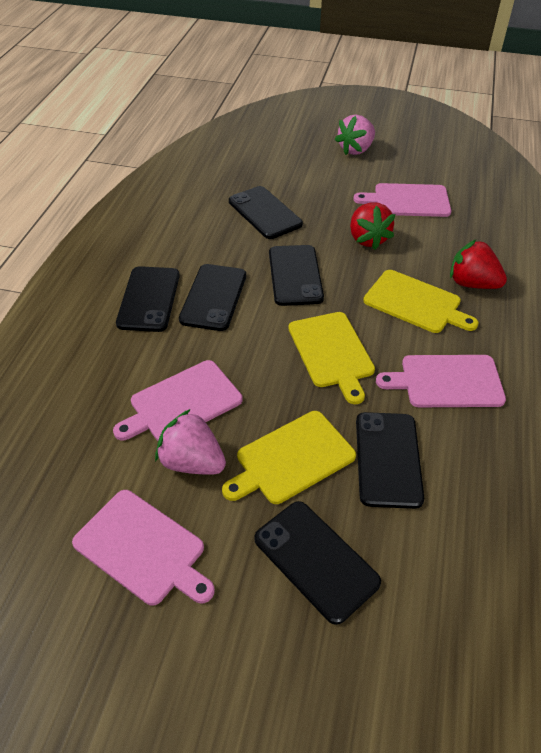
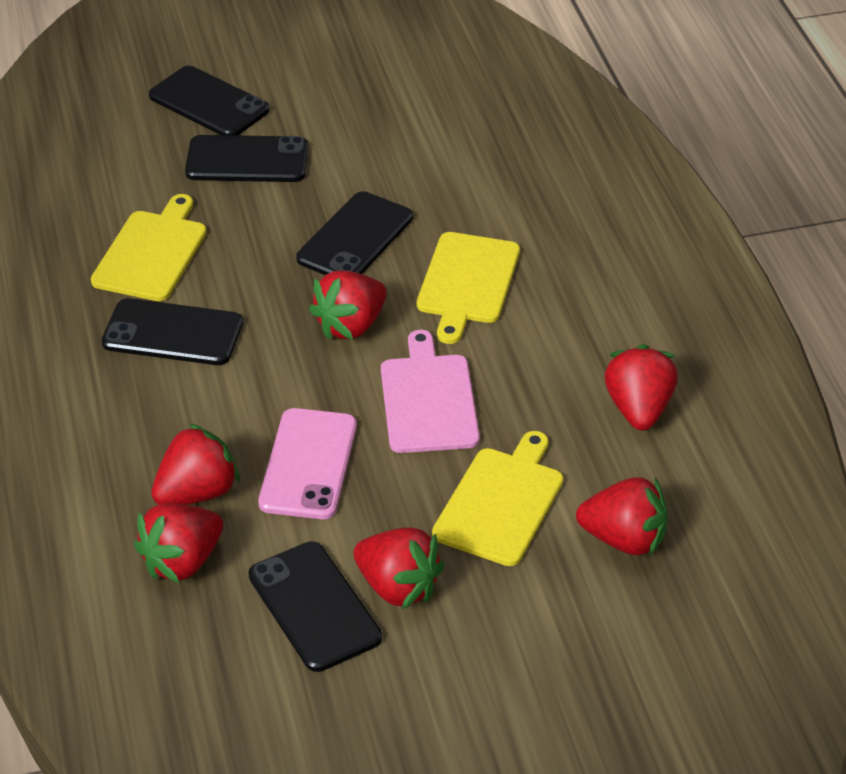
black phone: [116,266,180,332] [179,264,246,331] [229,186,303,239] [254,501,381,625] [269,245,324,306] [356,412,424,509] = 6 -> [102,298,243,365] [149,66,270,135] [185,135,308,182] [249,541,382,672] [296,191,413,275] = 5
pink cutting board: [72,490,215,606] [113,360,242,441] [353,183,451,217] [376,355,506,407] = 4 -> [381,330,480,453] = 1
pink phone: none = 0 -> [258,408,357,519] = 1
pink strawberry: [155,409,226,475] [335,114,375,155] = 2 -> none = 0
red strawberry: [350,202,395,250] [450,240,507,289] = 2 -> [134,503,223,583] [151,423,240,505] [309,271,387,339] [353,527,444,609] [576,477,667,555] [605,344,678,430] = 6

